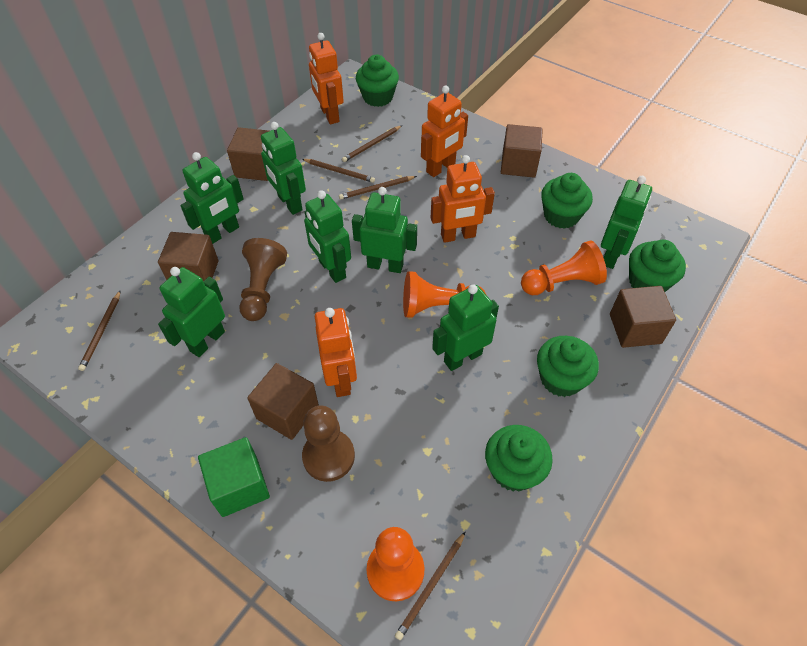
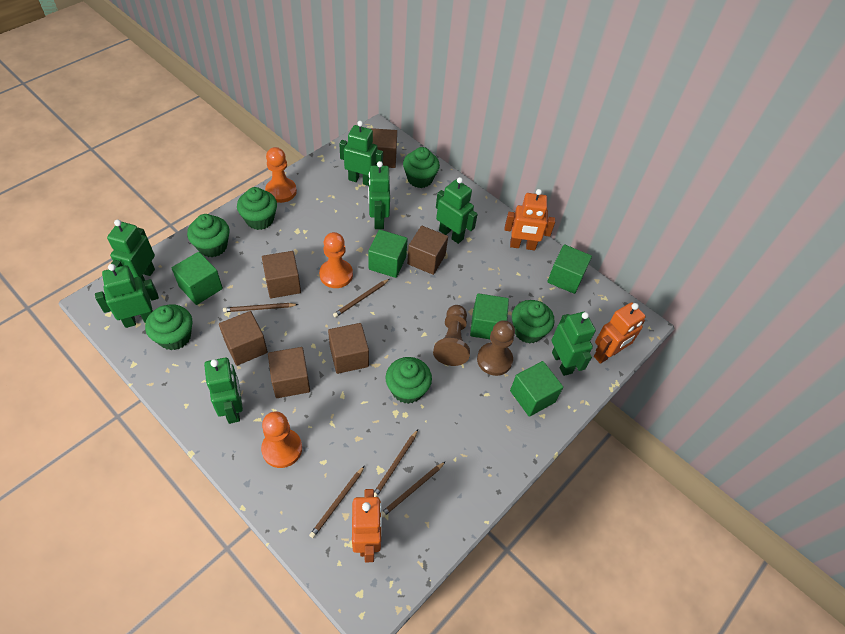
brown cube: [158,232,218,281] [227,127,269,181] [247,363,319,440] [501,124,543,178] [610,286,676,348] = 5 -> [219,311,268,366] [262,251,301,298] [268,347,310,398] [328,323,369,374] [371,128,397,168] [407,226,448,275] = 6
green cube: [198,437,270,517] = 1 -> [172,252,223,305] [369,230,408,278] [470,293,509,339] [510,361,563,417] [547,244,592,294] = 5
green cupcake: [356,55,399,107] [485,425,553,491] [537,336,599,397] [541,173,593,229] [629,240,686,292] = 5 -> [145,304,192,350] [187,214,229,257] [237,187,277,230] [385,357,432,404] [403,147,440,188] [512,300,555,344] = 6
orange robot: [309,33,344,124] [315,308,357,397] [421,86,468,177] [431,155,495,243] = 4 -> [352,489,382,562] [505,189,555,250] [594,302,646,364] = 3

